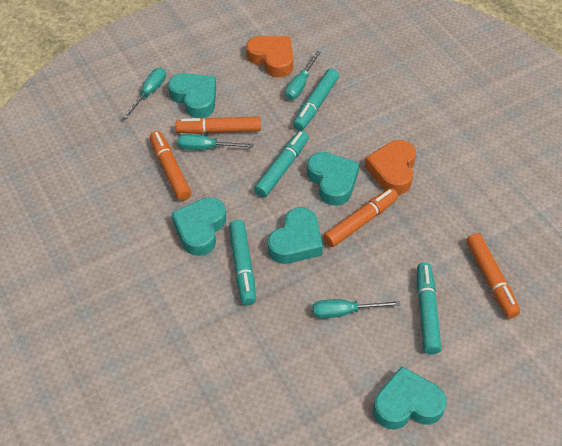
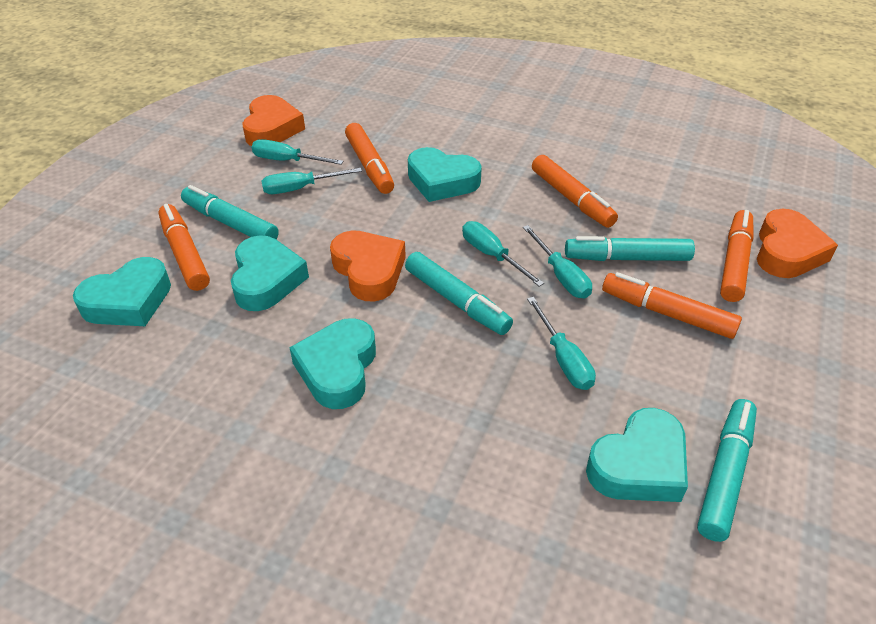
orange heart: [246,36,293,78] [365,140,416,195] = 2 -> [243,95,305,146] [330,230,406,302] [757,209,838,278] = 3
orange marker: [150,131,192,201] [176,116,261,134] [323,188,398,247] [466,233,520,318] = 4 -> [158,204,210,291] [345,123,394,194] [532,155,618,228] [602,272,742,339] [720,210,754,302] = 5
turquoise screwdriver: [123,68,166,119] [177,134,254,150] [285,51,321,100] [313,299,400,318] = 4 -> [252,139,344,165] [261,168,362,194] [462,221,544,287] [523,225,592,299] [527,297,596,390] = 5

